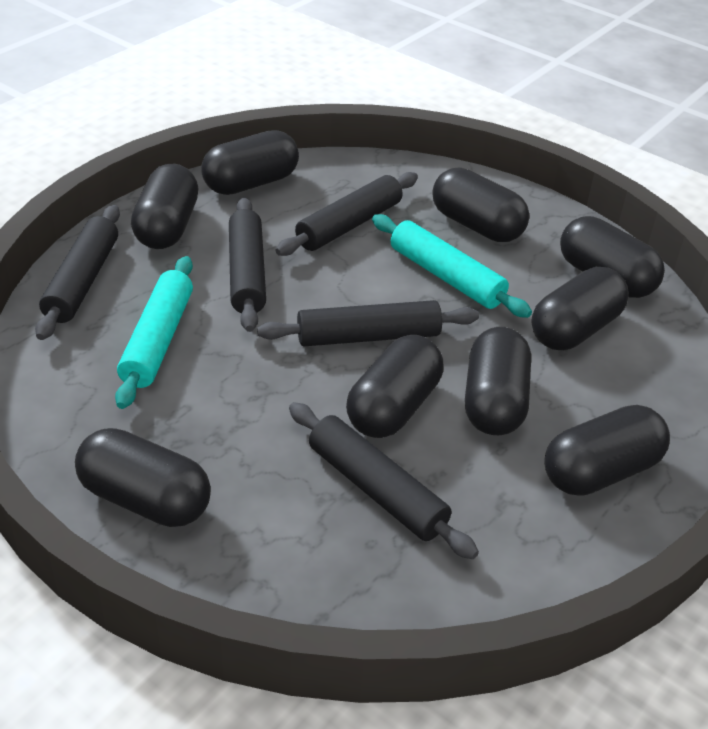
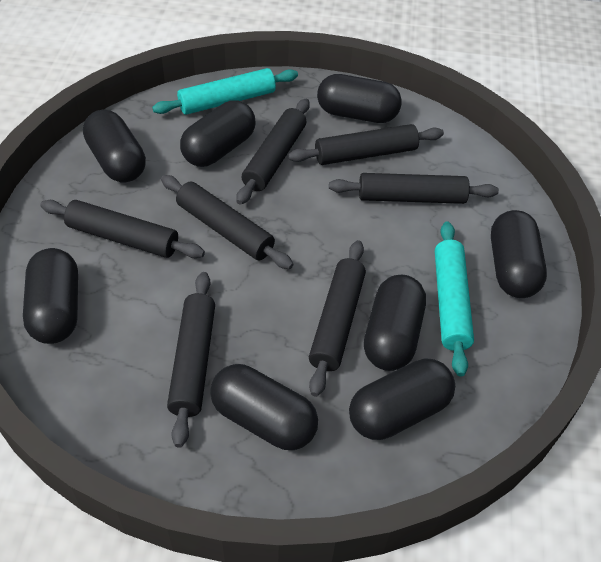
black capsule: [75,428,211,527] [131,164,198,249] [201,130,299,195] [346,335,443,438] [432,168,530,242] [465,327,531,435] [531,267,629,350] [544,405,670,496] [560,216,665,298] = 9 -> [23,248,78,344] [83,110,146,183] [180,100,256,167] [210,364,318,450] [317,74,402,123] [349,358,455,440] [364,275,426,371] [491,210,547,298] = 8
black rolling pin: [35,205,120,340] [229,198,266,332] [257,300,479,346] [275,172,418,256] [289,402,479,559] = 5 -> [40,200,205,258] [161,175,293,269] [167,272,215,448] [236,99,310,205] [288,124,444,165] [309,240,366,397] [329,173,499,204] = 7

